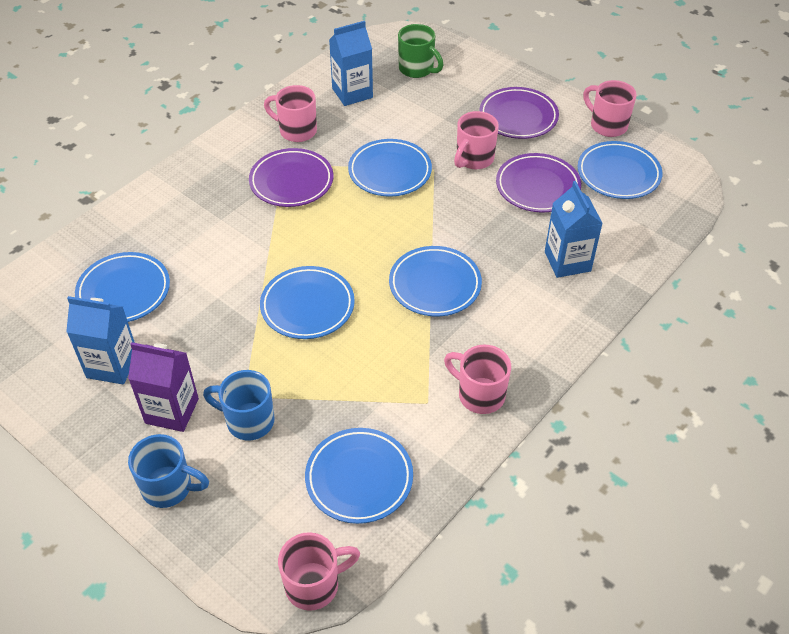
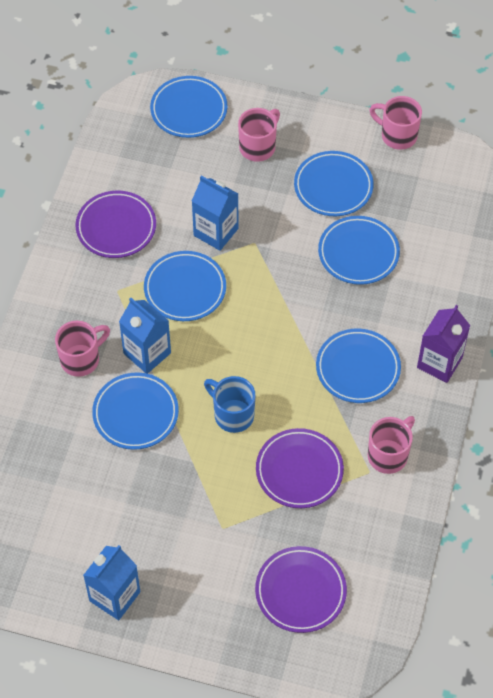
blue mug: [128,434,209,508] [203,370,275,441] = 2 -> [204,376,255,433] = 1
green mug: [398,24,444,78] = 1 -> none = 0
pink mug: [264,85,317,142] [278,532,360,611] [444,345,511,414] [454,111,499,169] [583,80,637,137] = 5 -> [55,321,110,377] [238,108,280,162] [368,416,415,474] [369,96,422,150] = 4

